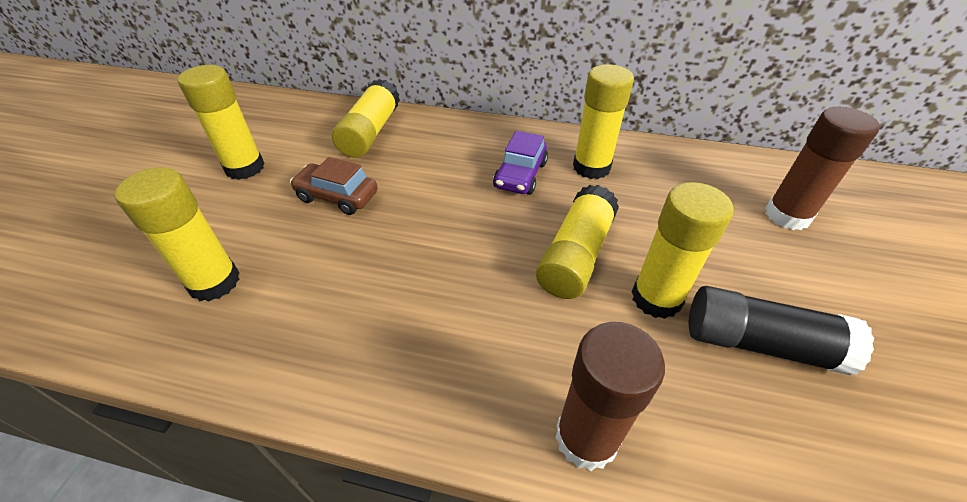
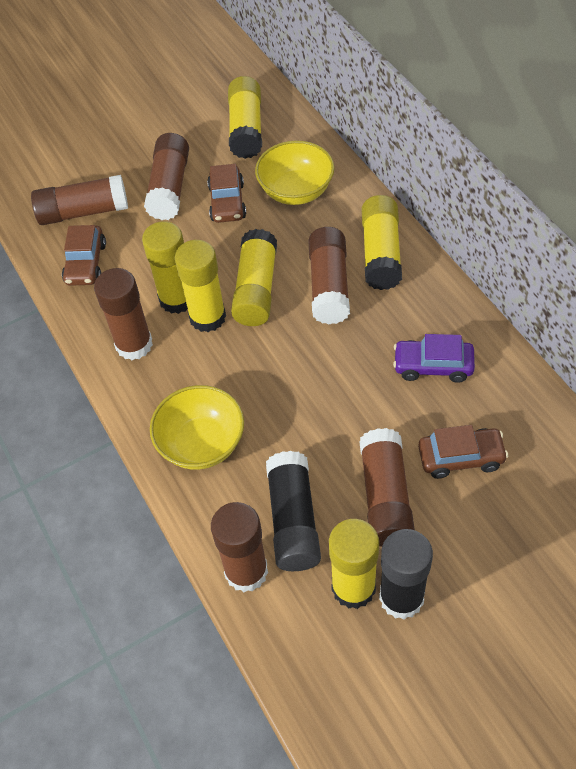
black glue stick: [689,286,874,375] = 1 -> [266,451,321,571] [379,529,433,619] = 2
brown car: [290,157,378,215] = 1 -> [62,225,106,286] [207,164,246,223] [418,425,508,479] = 3
brown glue stick: [555,322,665,471] [765,107,880,230] = 2 -> [31,175,128,225] [94,268,153,360] [144,133,189,220] [211,502,268,592] [308,227,350,324] [360,428,415,547] = 6
yellow bowl: none = 0 -> [150,385,244,470] [255,140,335,205] = 2

